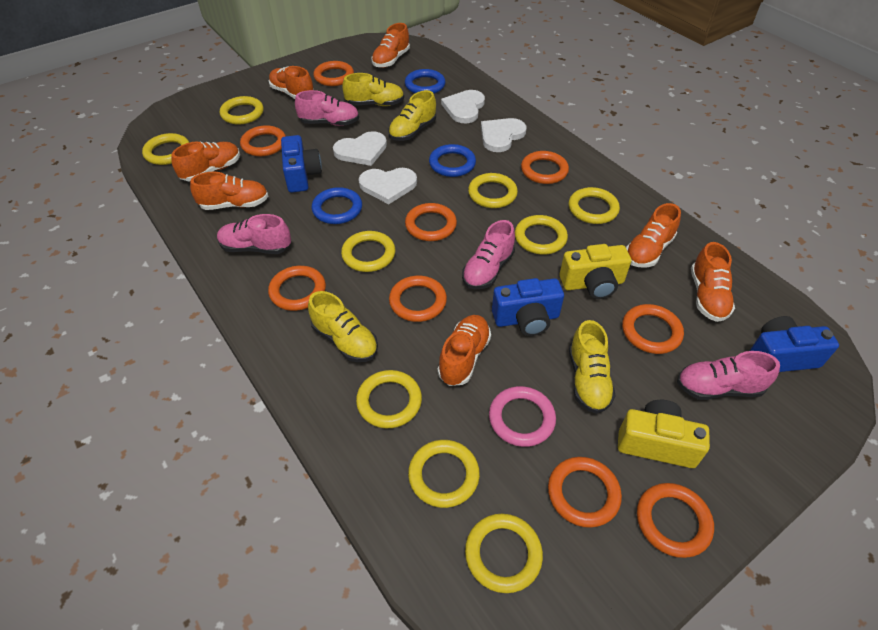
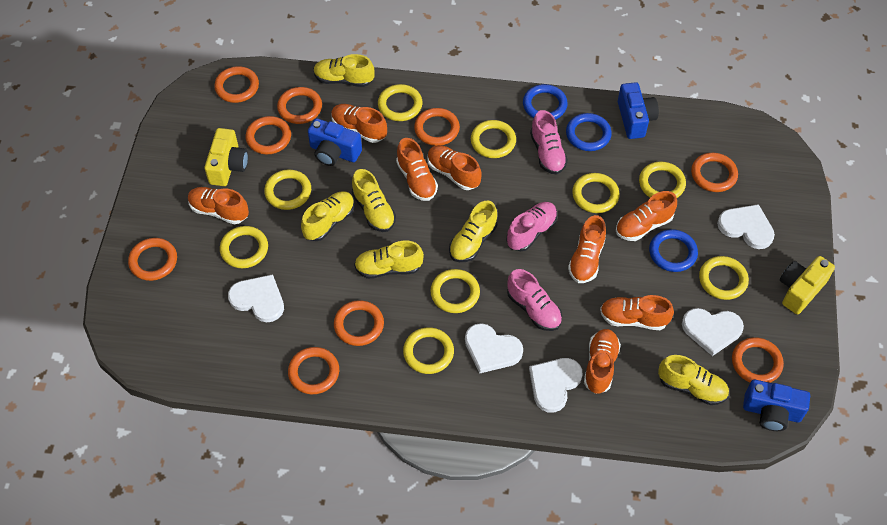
orange shoe: [171,142,240,181] [190,172,268,210] [269,66,314,99] [371,23,410,68] [438,315,491,386] [626,203,681,267] [691,242,735,322] = 7 -> [188,187,249,225] [331,104,387,143] [396,138,438,201] [427,145,481,190] [568,215,606,283] [584,329,621,394] [600,295,674,330] [616,191,677,241] = 8
pink ring: [489,386,556,447] = 1 -> none = 0
pink shoe: [217,214,291,254] [295,90,359,126] [462,220,515,289] [677,351,780,400] = 4 -> [507,202,558,251] [507,269,562,331] [530,110,568,175] = 3
white heart: [333,131,387,166] [358,168,417,204] [441,90,485,123] [481,118,526,152] = 4 -> [228,274,284,322] [465,323,523,374] [529,358,583,413] [682,308,744,356] [717,204,775,249] = 5
yellow shoe: [308,291,378,362] [342,73,404,106] [388,90,436,141] [569,320,615,414] = 4 -> [301,191,355,241] [313,54,375,87] [352,169,396,232] [354,241,424,279] [449,201,497,262] [658,355,729,405] = 6

